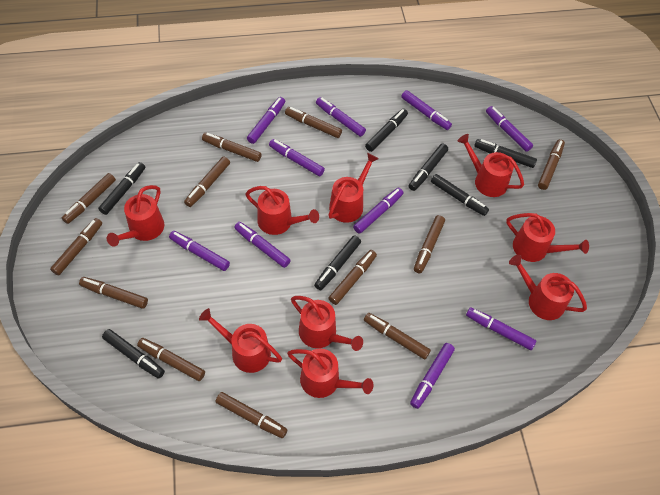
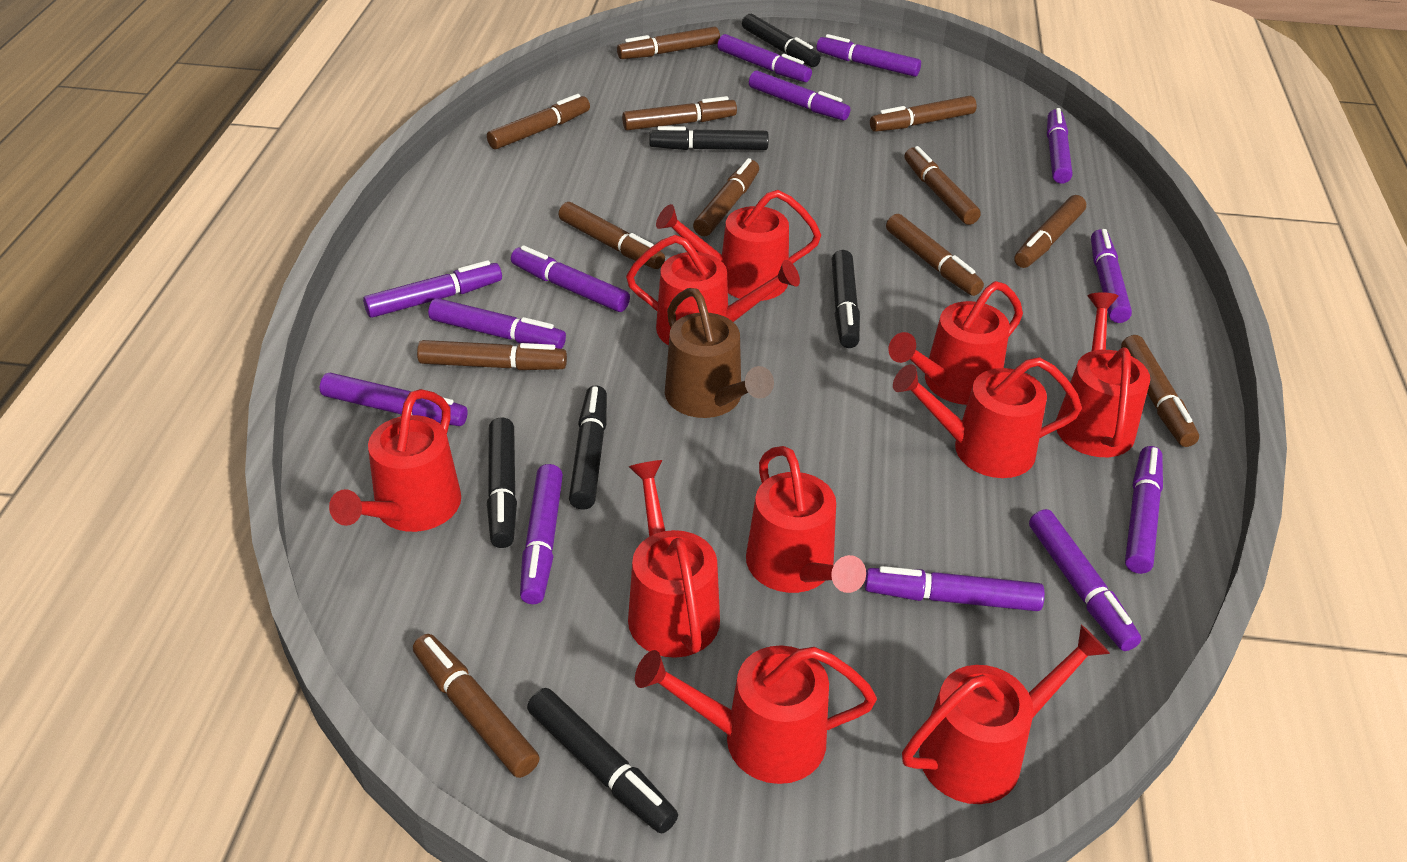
black marker: [98,162,145,215] [102,329,165,379] [314,235,361,290] [365,109,408,152] [409,144,448,191] [431,174,489,216] [474,139,537,168] = 7 -> [487,417,517,548] [527,688,678,834] [569,385,607,510] [649,126,769,150] [742,14,821,67] [832,250,860,348] = 6
brown watering can: none = 0 -> [665,288,774,418] = 1
purple marker: [169,231,230,271] [234,222,291,268] [247,97,285,144] [269,139,325,176] [316,97,366,137] [353,188,403,234] [401,90,452,130] [410,343,455,409] [466,307,536,350] [486,106,533,152] = 10 -> [320,373,468,426] [363,260,502,318] [428,298,566,349] [511,245,630,312] [520,464,563,604] [717,34,812,82] [749,71,850,121] [817,34,921,77] [865,566,1045,611] [1029,509,1141,651] [1047,108,1072,184] [1091,229,1132,323] [1125,446,1163,574] = 13
red watering can: [107,185,164,247] [199,308,282,373] [245,186,319,235] [287,349,373,398] [291,296,363,351] [328,153,379,223] [458,134,524,197] [506,213,589,262] [509,255,587,320] = 9 -> [329,389,461,532] [626,235,800,345] [628,460,720,658] [635,646,877,784] [656,190,821,301] [746,446,866,593] [888,281,1023,405] [893,357,1082,478] [902,625,1110,804] [1056,292,1150,457] = 10

